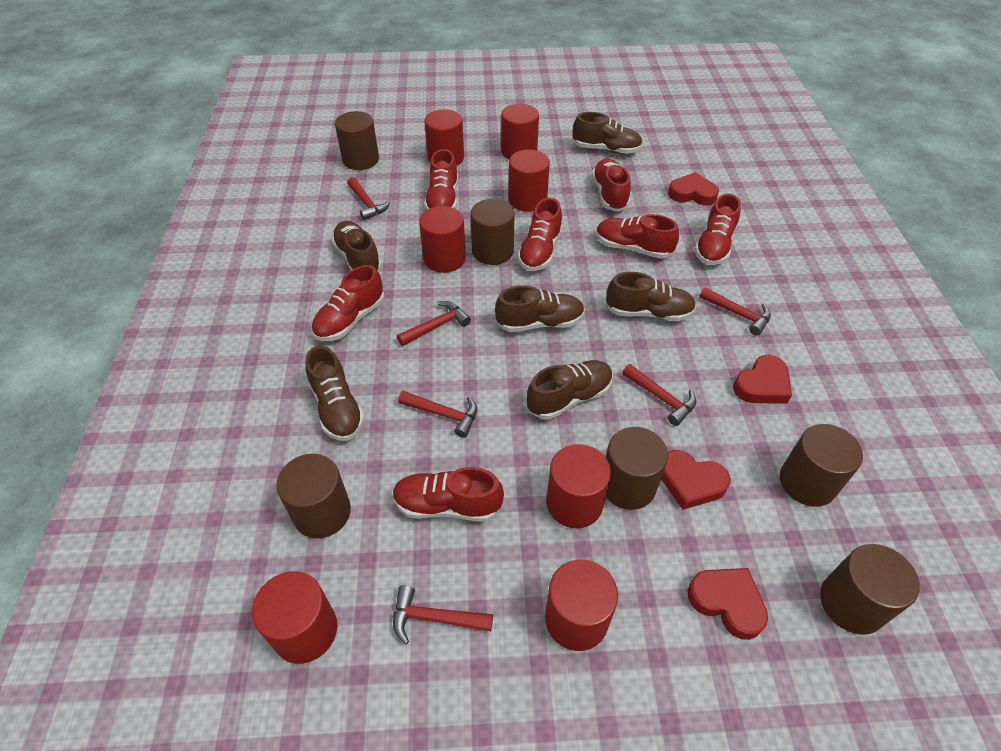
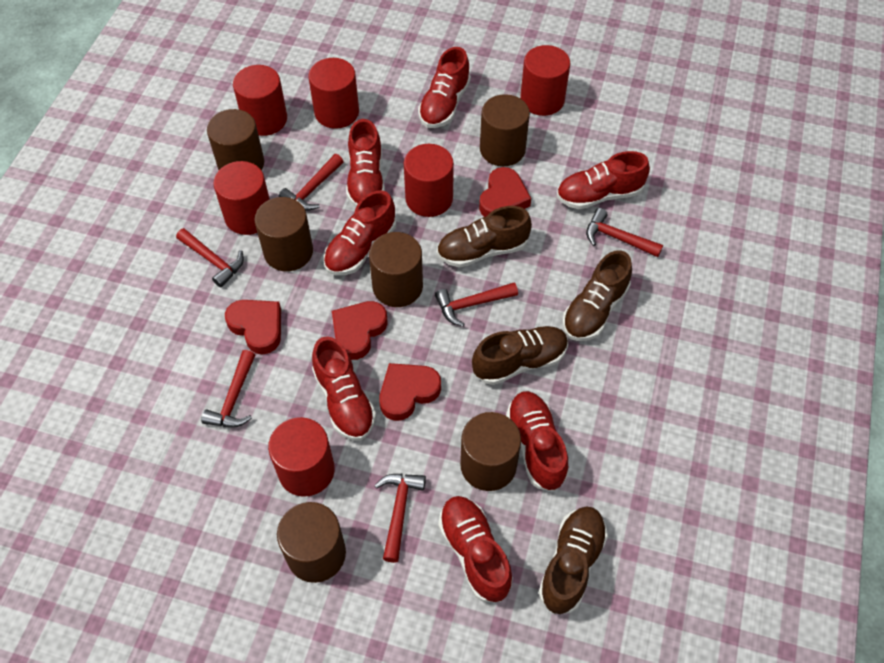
brown shoe: [306,346,365,441] [331,221,382,272] [495,285,585,332] [527,360,613,420] [573,112,643,154] [606,272,696,321] = 6 -> [437,206,532,268] [472,326,568,385] [538,506,608,614] [562,250,632,341] = 4
red cylinder: [252,571,337,664] [419,206,466,273] [424,109,464,165] [501,104,539,160] [508,150,550,212] [545,559,618,651] [546,444,611,528] = 7 -> [213,161,270,235] [233,65,287,136] [268,417,335,497] [308,58,359,129] [404,144,454,217] [520,45,570,116] = 6

